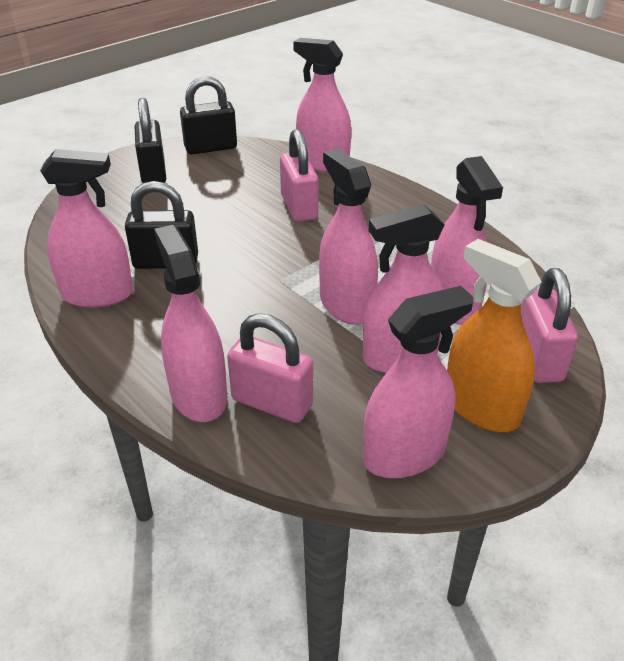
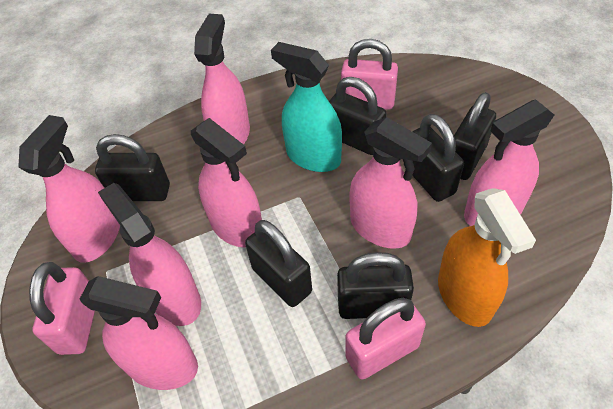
black padlock: [125,181,198,269] [135,98,166,183] [180,76,237,155] = 3 -> [95,134,170,201] [245,220,312,307] [329,77,387,155] [337,252,414,319] [404,114,464,202] [454,92,496,180] = 6
turquoise spray bottle: none = 0 -> [271,42,342,172] = 1

